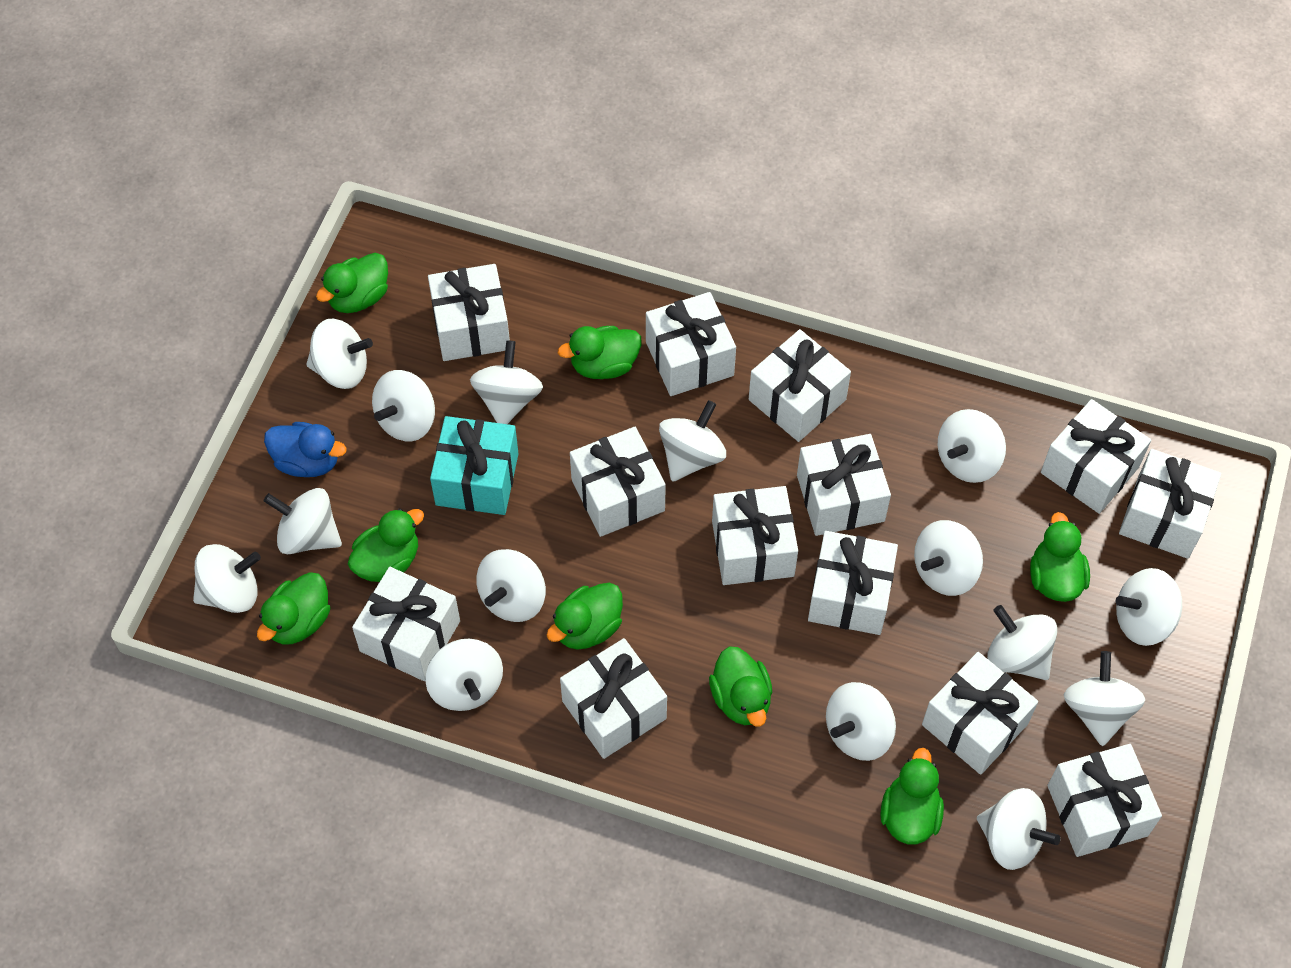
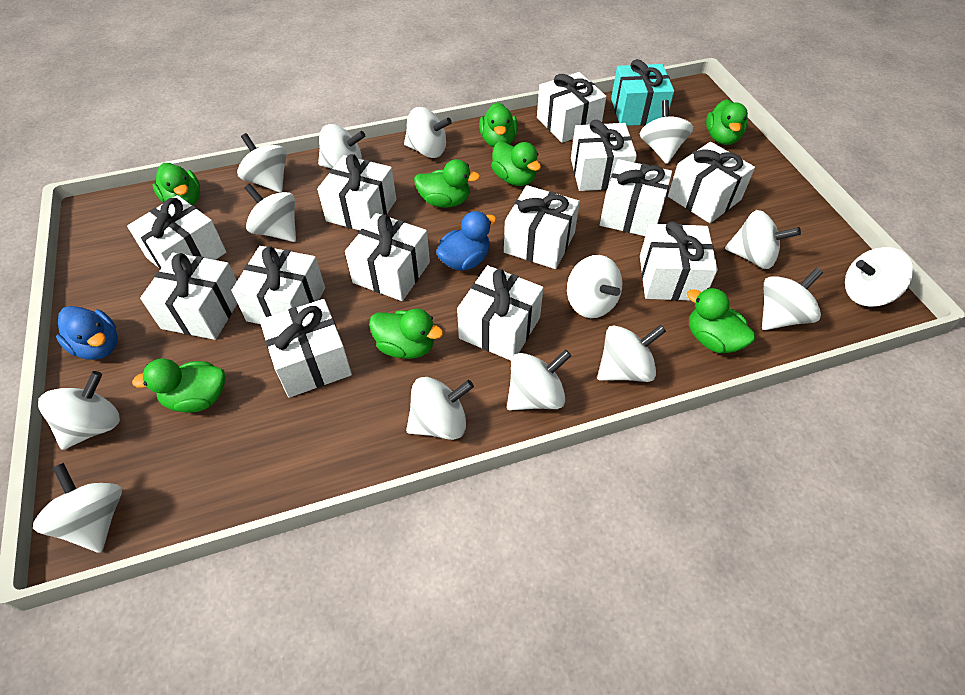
blue duck: [264,422,346,477] = 1 -> [56,306,118,360] [436,211,496,271] = 2
white spinning top: [193,544,261,613] [263,488,342,554] [306,319,373,389] [372,370,435,441] [426,639,503,711] [470,340,543,424] [476,549,546,622] [659,400,726,482] [826,682,896,761] [914,520,983,596] [938,409,1006,483] [977,788,1061,870] [987,605,1057,680] [1064,651,1146,746] [1116,568,1182,646] = 15 -> [33,463,122,553] [38,371,120,450] [237,133,287,193] [244,183,296,242] [318,124,365,169] [404,107,452,158] [406,377,474,440] [507,349,571,410] [567,255,623,318] [597,325,666,382] [639,100,693,164] [725,210,801,269] [762,268,823,330] [845,247,913,307] = 14

